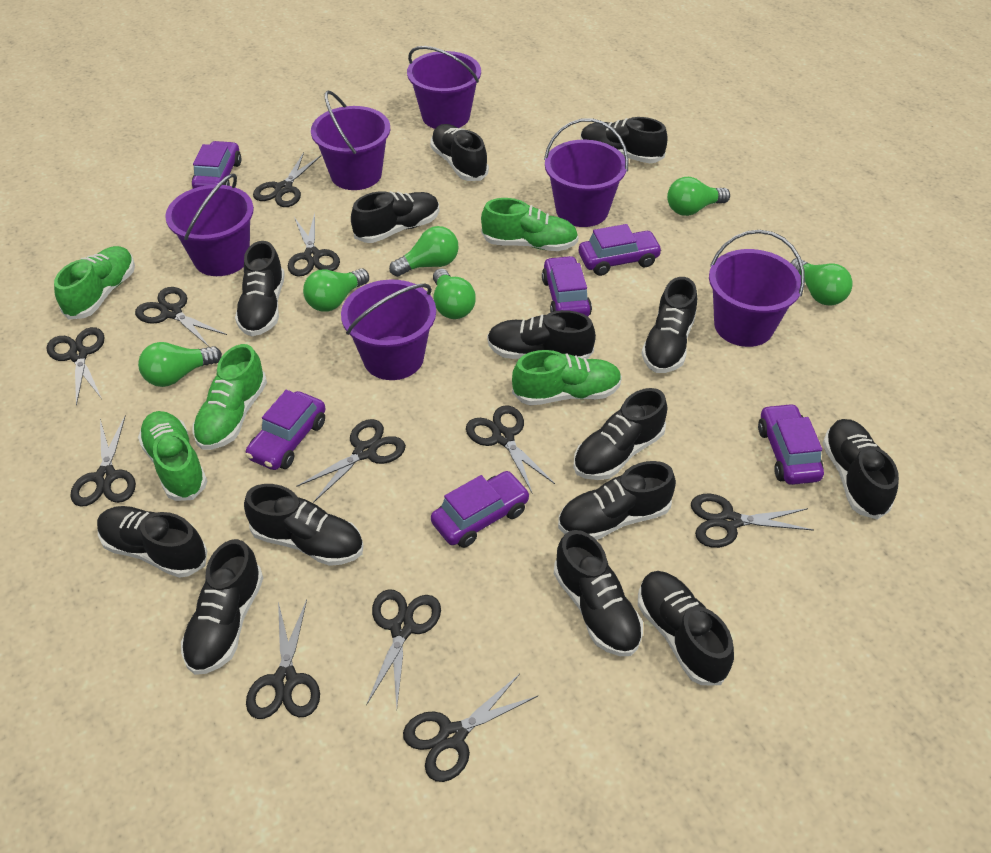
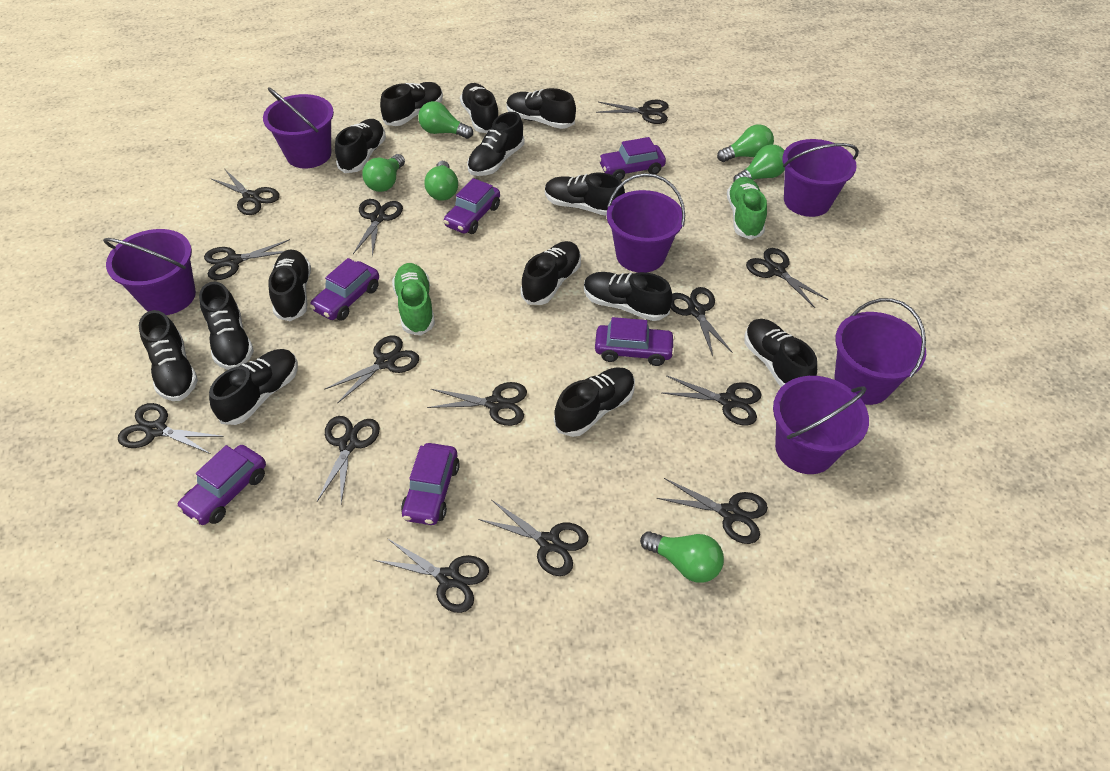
black scissors: [47,327,105,406] [70,415,136,507] [135,287,227,347] [246,600,320,719] [253,152,321,207] [288,213,340,277] [296,419,406,503] [366,589,441,708] [403,674,538,782] [466,406,555,493] [691,494,814,548] = 11 -> [118,403,224,454] [204,239,290,280] [210,170,280,215] [317,416,380,504] [324,335,419,404] [353,199,403,257] [375,538,489,613] [427,382,527,426] [478,500,588,576] [596,100,669,124] [657,478,768,544] [662,375,762,426] [670,287,732,356] [746,248,829,308] = 14
green shoe: [54,246,135,320] [138,411,207,501] [192,344,267,450] [481,198,578,251] [512,350,622,405] = 5 -> [392,263,435,336] [727,177,767,240] = 2

